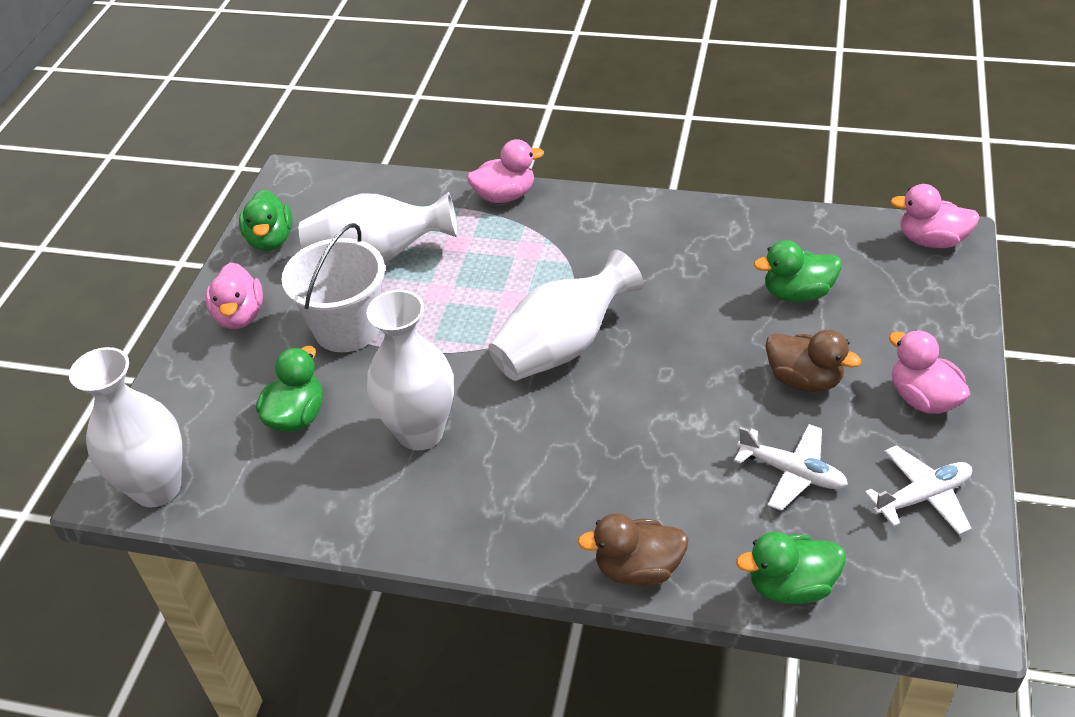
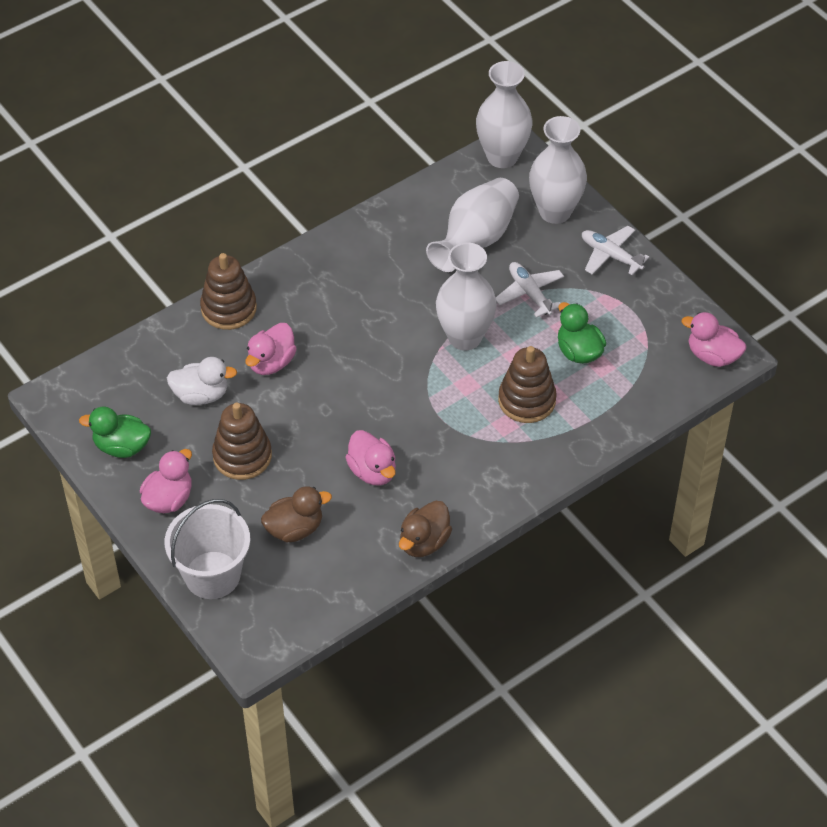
brown stacking toy: none = 0 -> [200,253,257,330] [212,403,272,480] [498,346,557,423] = 3
green duck: [239,190,293,251] [256,346,323,432] [736,532,846,604] [754,240,842,302] = 4 -> [79,407,151,458] [558,302,606,364] = 2
white duck: none = 0 -> [167,357,237,405] = 1

